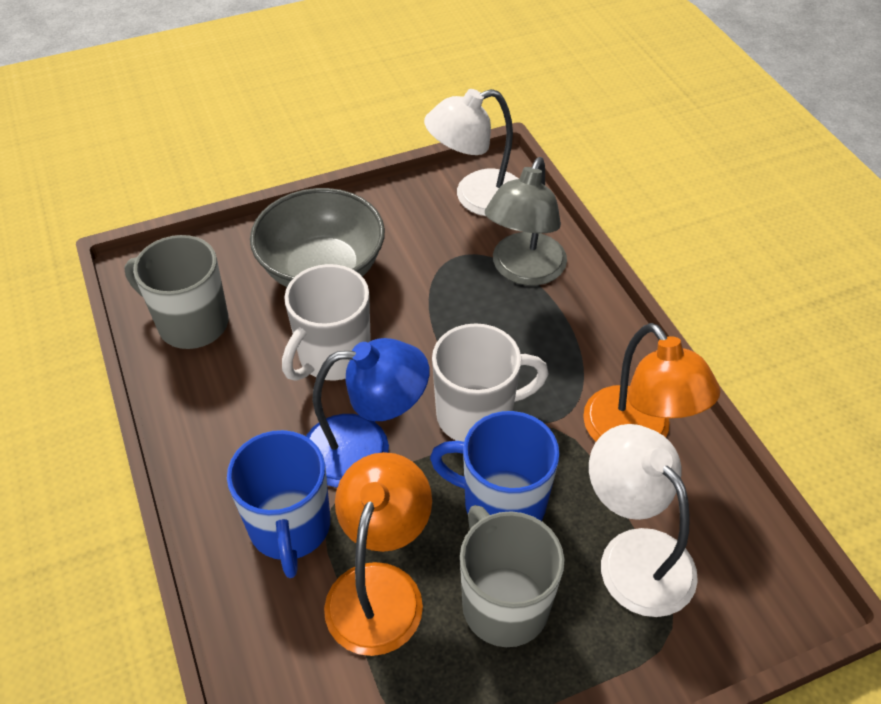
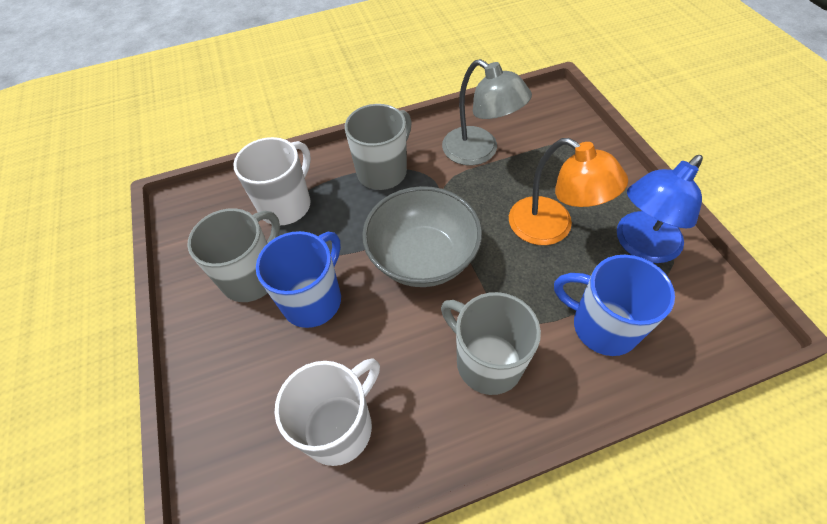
grey mug: [124,235,228,349] [460,505,564,647] = 2 -> [187,208,280,302] [345,104,412,190] [441,292,541,395] = 3
orange lamp: [324,452,432,656] [583,323,720,442] = 2 -> [509,138,628,245] = 1
white lamp: [424,89,519,216] [589,424,698,617] = 2 -> none = 0

